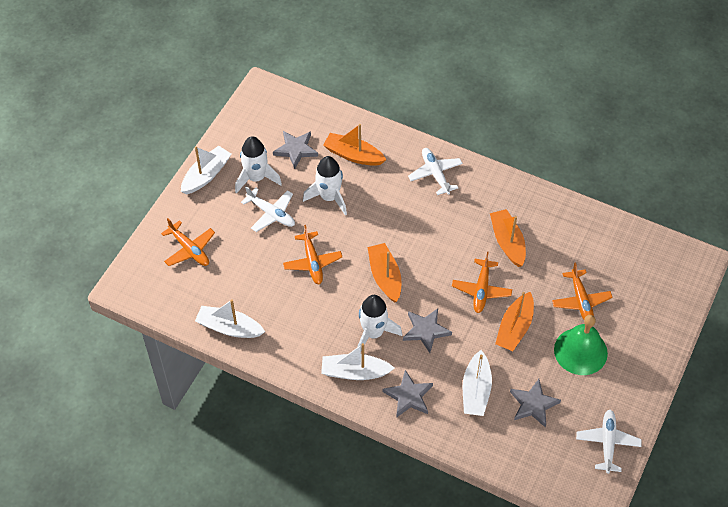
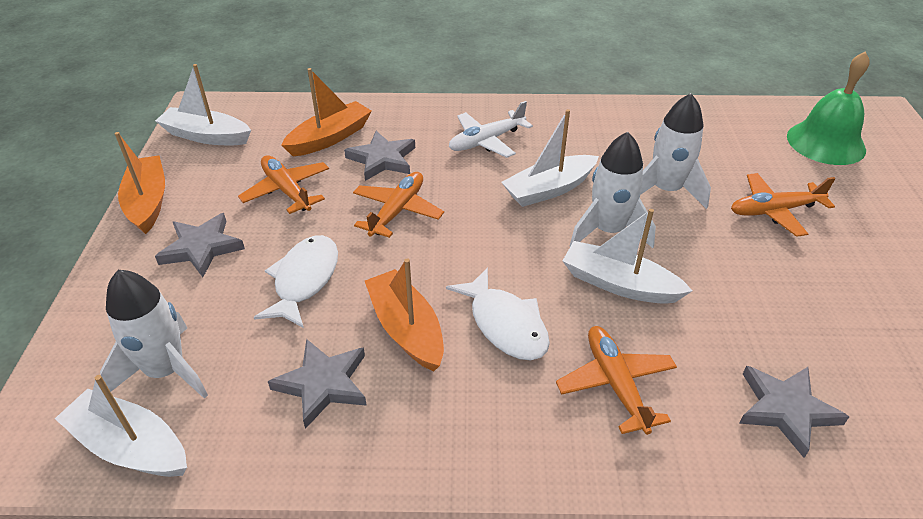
orange boat: [323,124,386,166] [368,243,401,303] [490,209,526,267] [495,292,534,351] = 4 -> [115,132,165,234] [281,68,372,156] [365,259,444,371] = 3
white fish: none = 0 -> [254,235,338,328] [446,267,550,360] = 2
white plane: [241,186,295,232] [408,148,463,195] [576,410,641,474] = 3 -> [449,101,533,158] = 1

